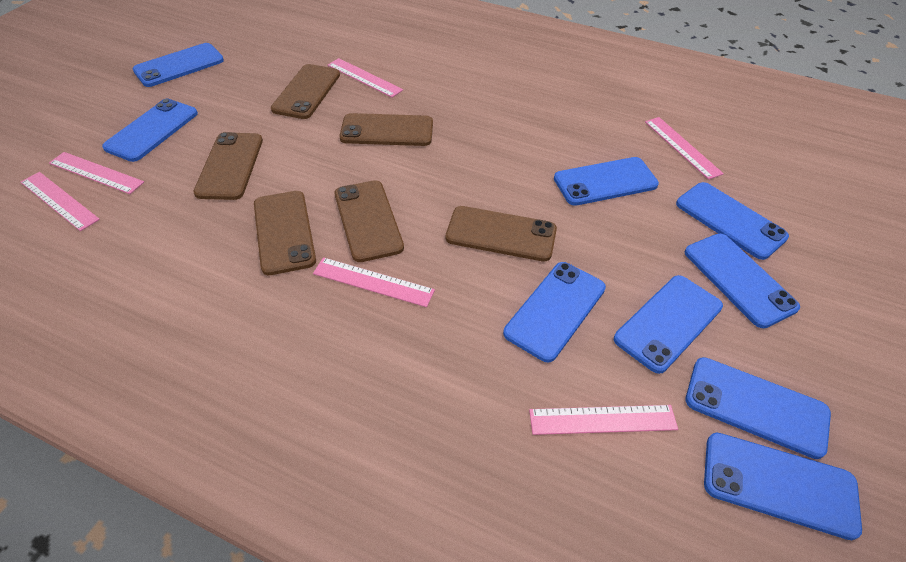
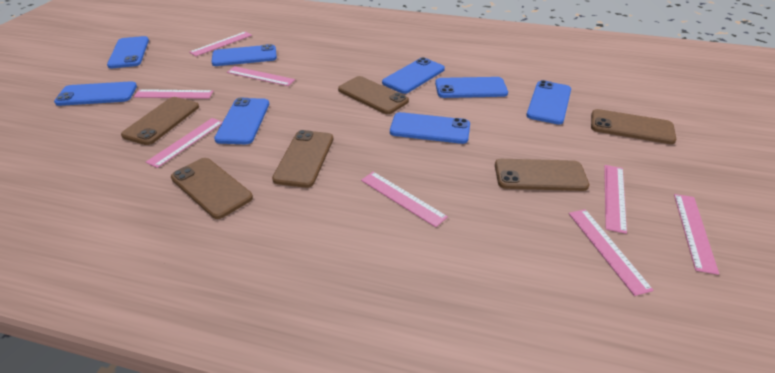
blue phone: [102,99,198,162] [133,43,224,87] [503,262,606,362] [554,157,659,206] [614,275,723,374] [676,182,789,260] [685,234,800,328] [686,357,831,459] [704,433,862,540] = 9 -> [54,81,137,106] [107,36,149,68] [211,44,277,66] [214,98,269,144] [382,57,445,94] [390,112,470,144] [435,77,508,98] [526,80,571,124] = 8
pink ruler: [21,172,100,231] [49,152,144,194] [313,257,435,307] [327,58,403,97] [529,405,678,435] [645,117,724,180] = 6 -> [133,89,213,99] [146,118,222,168] [189,32,252,56] [227,66,295,86] [361,172,448,227] [569,209,654,296] [604,165,627,234] [674,194,719,275] = 8

